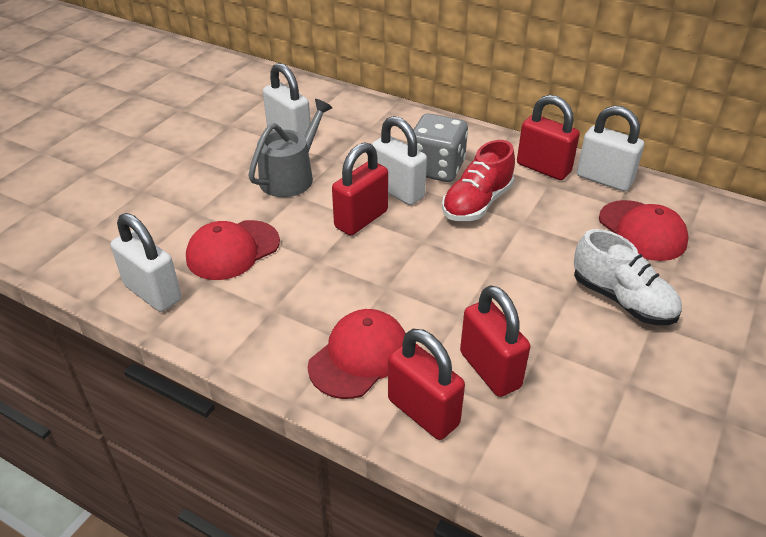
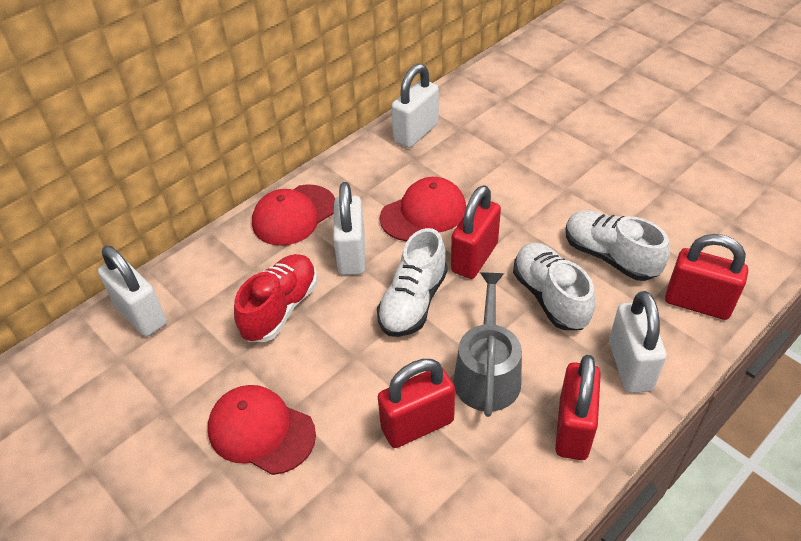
grey dice: [413,114,468,182] = 1 -> none = 0
white shoe: [574,229,682,325] = 1 -> [377,228,448,337] [513,243,595,330] [566,210,670,281] = 3

